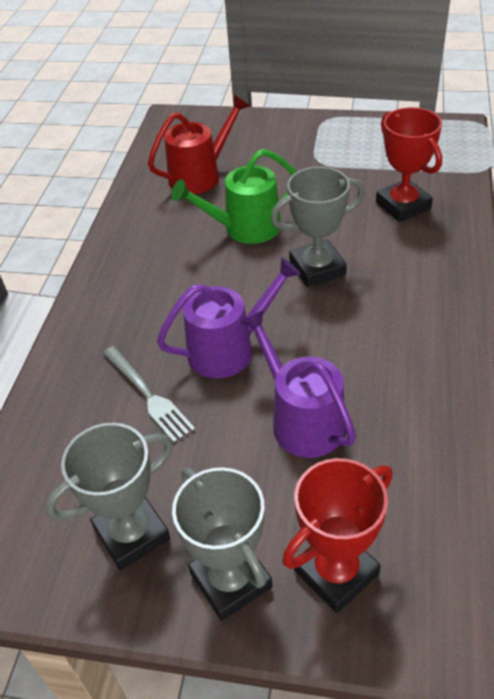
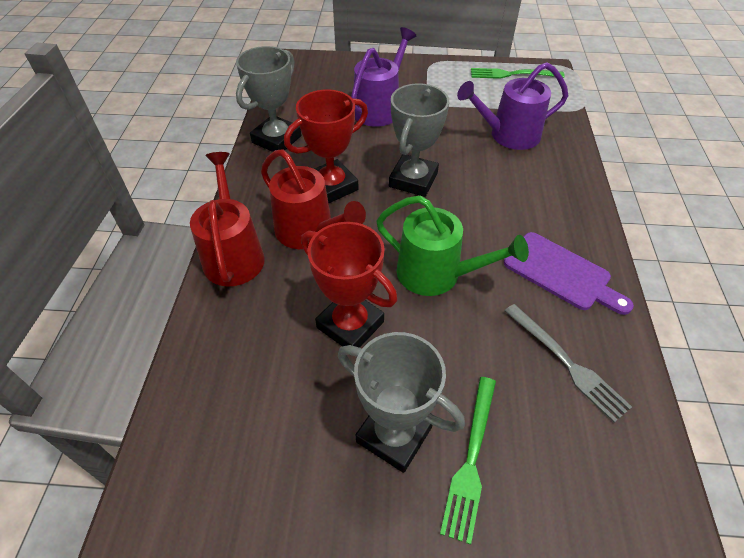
green fork: none = 0 -> [440,377,496,545] [471,68,565,79] = 2
purple cutting board: none = 0 -> [504,232,634,315] = 1
red watering can: [148,94,249,194] = 1 -> [190,152,265,286] [261,149,366,249] = 2

